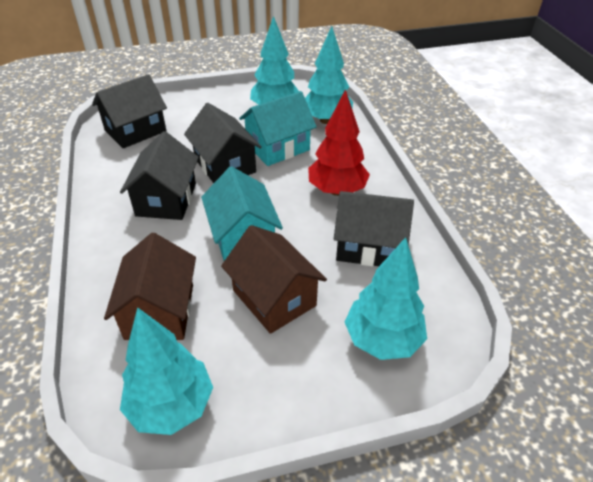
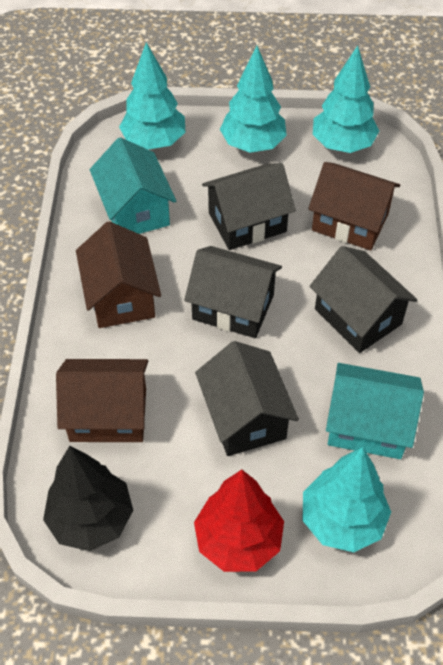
black tree: none = 0 -> [43,446,133,551] = 1
brown house: [104,233,196,340] [221,225,327,334] = 2 -> [56,359,148,442] [76,221,161,328] [308,162,400,250] = 3

